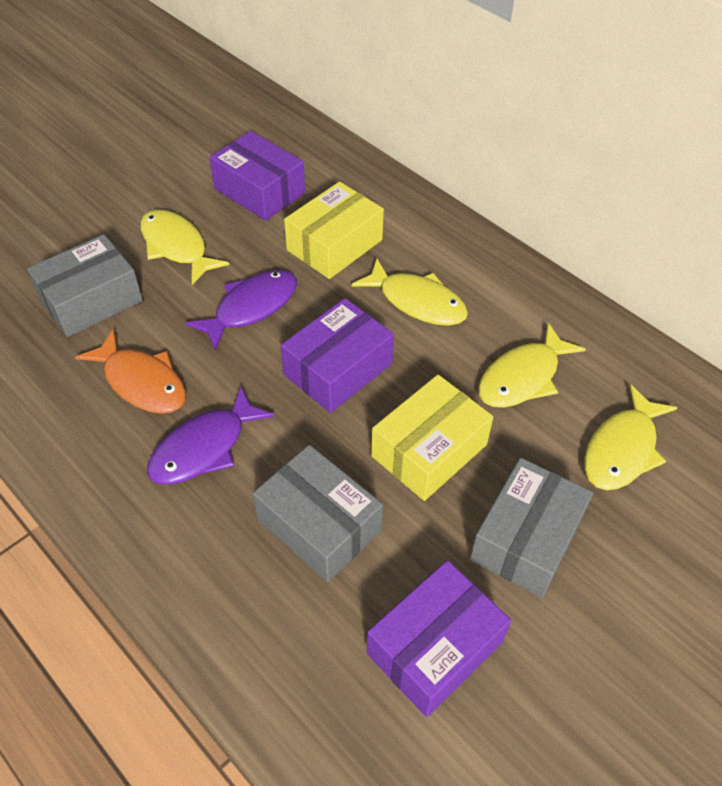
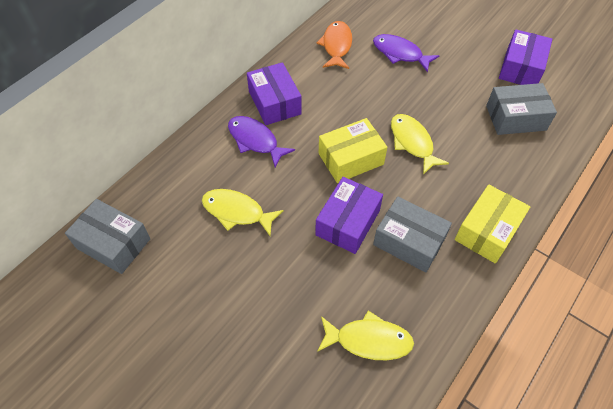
yellow fish: [140,209,230,285] [352,258,468,326] [478,323,586,408] [584,384,677,490] = 4 -> [202,189,284,236] [317,311,414,360] [391,114,449,175] = 3

